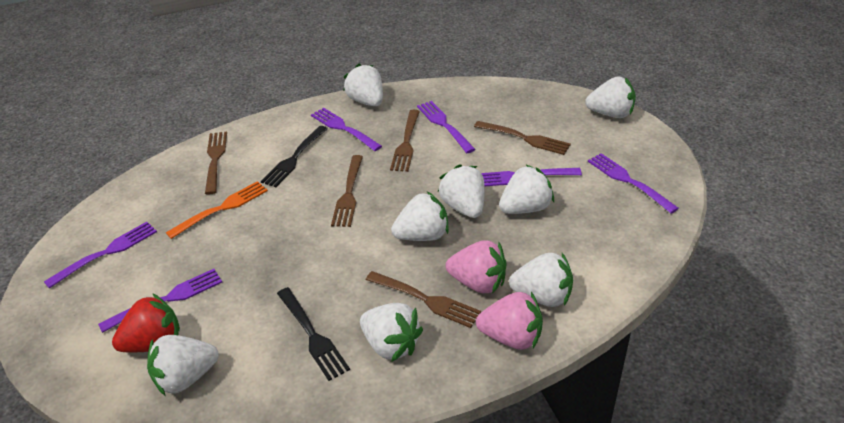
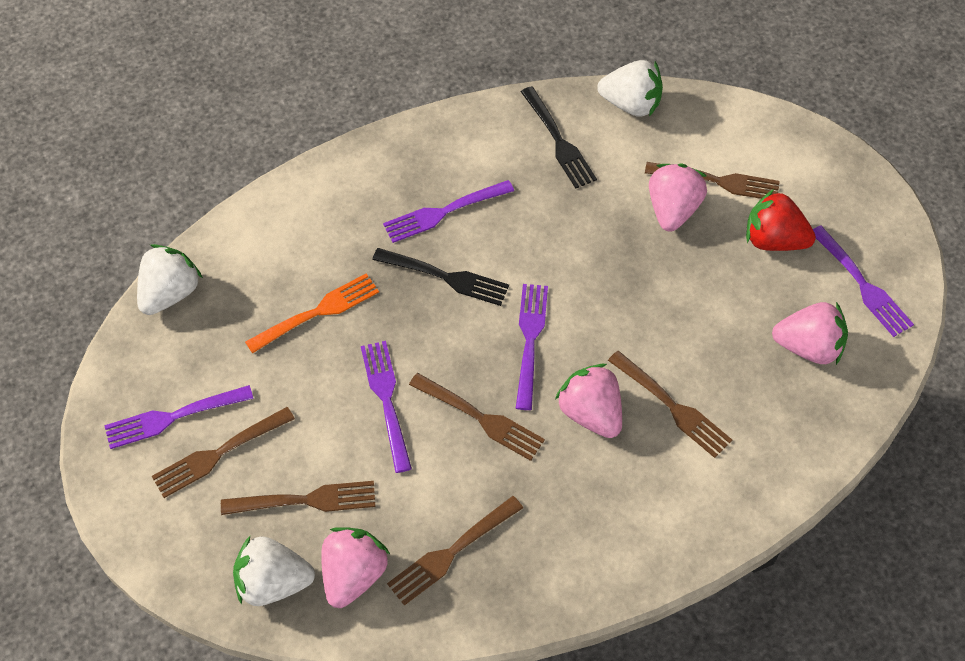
brown fork: [205,132,227,195] [331,155,363,227] [366,271,481,328] [390,110,420,172] [474,121,571,155] = 5 -> [152,407,295,498] [221,481,375,515] [387,496,523,605] [409,373,545,461] [608,351,732,458] [645,162,780,199] = 6
pink strawberry: [446,240,507,293] [476,292,543,350] = 2 -> [321,528,390,608] [555,364,622,438] [649,163,707,231] [772,302,848,365] = 4
purple fork: [44,222,157,289] [98,269,222,333] [311,108,382,151] [417,101,475,153] [481,168,582,187] [588,153,679,213] = 6 -> [104,385,254,449] [361,341,412,473] [383,180,514,243] [516,284,548,410] [813,225,914,337] = 5
white strawberry: [147,335,219,395] [343,64,383,106] [360,303,423,362] [391,191,449,241] [438,164,485,218] [499,165,554,214] [509,253,573,307] [585,77,636,118] = 8 -> [137,244,203,315] [233,536,315,606] [597,60,663,117] = 3

